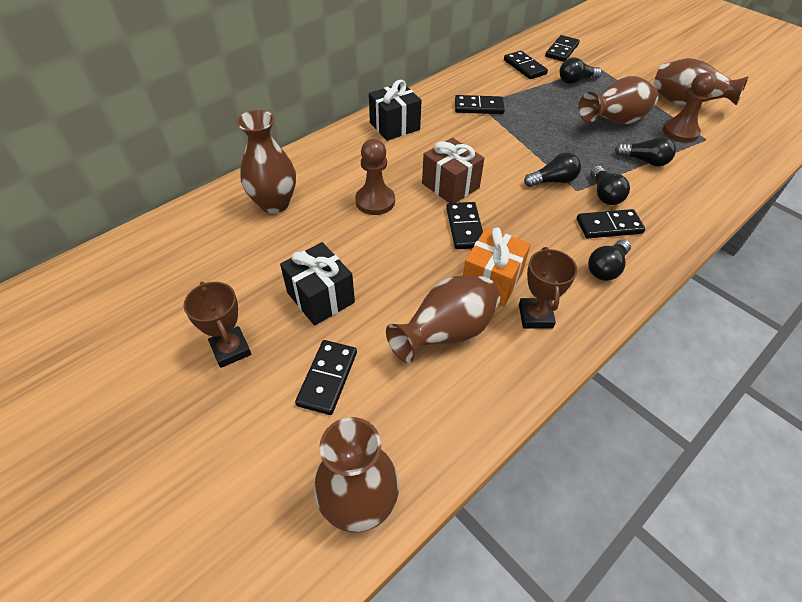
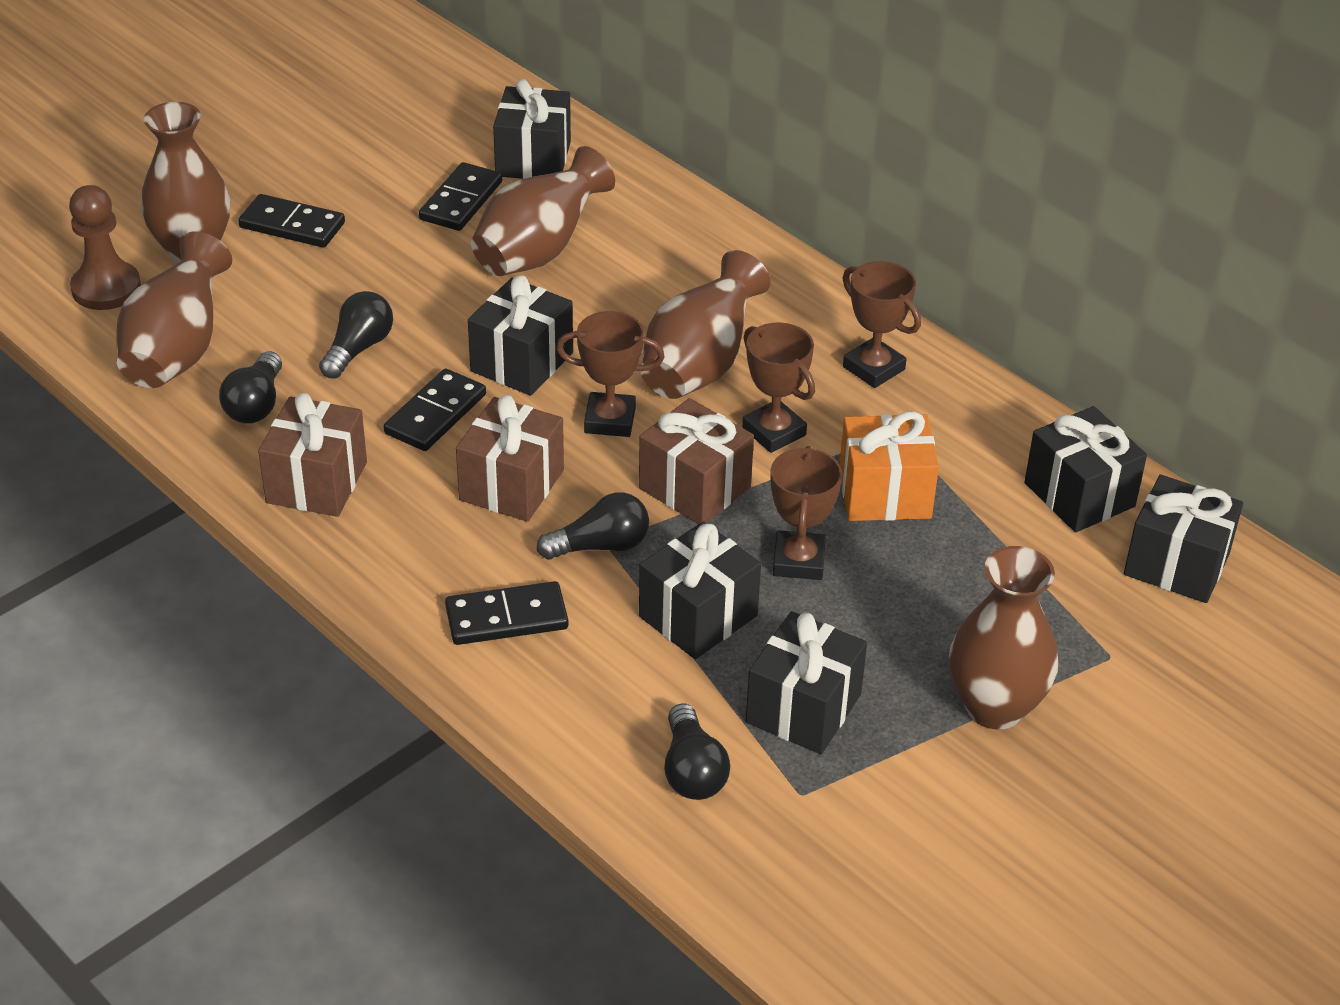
black domino: [295,340,357,415] [446,202,483,249] [455,95,505,114] [504,51,548,79] [545,35,580,62] [577,209,645,238] = 6 -> [238,194,345,247] [384,368,486,451] [419,162,502,231] [445,581,568,645] = 4
black gift: [280,242,355,326] [369,80,422,141] = 2 -> [468,275,573,396] [493,79,571,179] [639,521,761,659] [746,611,867,754] [1025,406,1147,532] [1124,474,1243,603] = 6
black light bulb: [524,153,581,187] [559,58,602,84] [588,239,631,281] [590,166,630,205] [615,137,676,166] = 5 -> [219,351,282,424] [319,291,393,379] [536,492,649,560] [664,703,730,800] = 4
brown gift: [422,138,484,203] = 1 -> [258,393,367,517] [456,395,564,522] [639,398,754,524] = 3
brown pawn: [355,139,395,215] [663,72,717,143] = 2 -> [69,185,141,310] = 1
brown trophy: [184,282,251,368] [519,247,578,328] = 2 -> [556,311,665,437] [742,322,815,453] [770,446,842,580] [842,261,921,388] = 4

